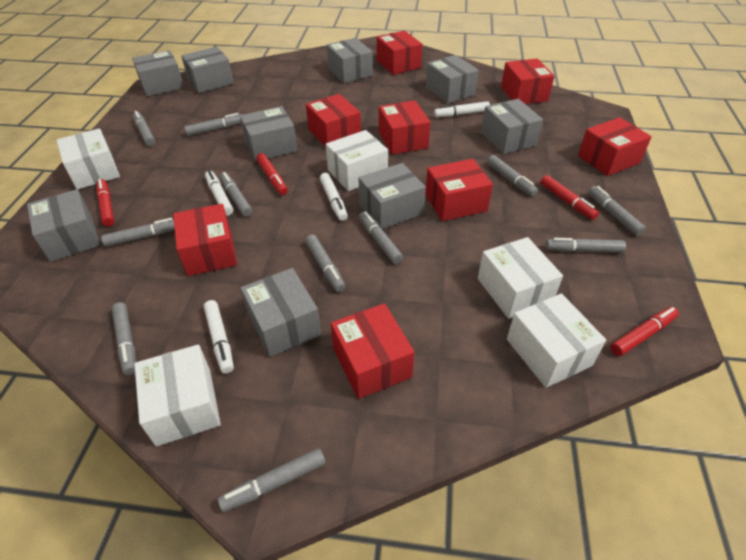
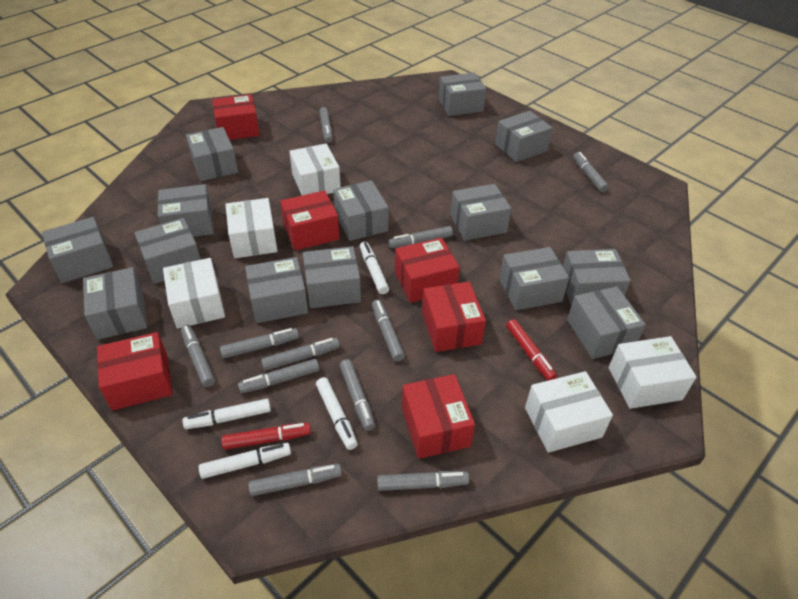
grey box: [27,189,100,262] [132,50,184,96] [181,47,234,93] [240,106,297,161] [241,268,321,357] [327,38,373,83] [359,163,426,229] [426,55,479,104] [481,99,543,154] = 9 -> [42,217,113,283] [83,267,147,340] [134,218,201,284] [158,184,214,237] [186,127,238,181] [245,257,308,323] [303,246,361,308] [333,180,389,241] [439,72,486,116] [450,184,511,241] [495,111,553,162] [499,247,569,310] [563,249,631,306] [567,286,646,359] = 14
red box: [173,204,237,276] [306,94,361,147] [331,303,415,399] [377,31,422,75] [379,100,431,155] [425,159,493,221] [501,58,555,104] [578,117,652,176] = 8 -> [97,332,173,411] [212,94,260,140] [280,190,340,251] [395,238,460,303] [402,374,475,459] [422,282,486,352] = 6
red marker: [97,179,114,227] [256,153,288,195] [540,175,599,220] [610,307,679,356] = 4 -> [221,423,311,450] [506,319,557,381] = 2

